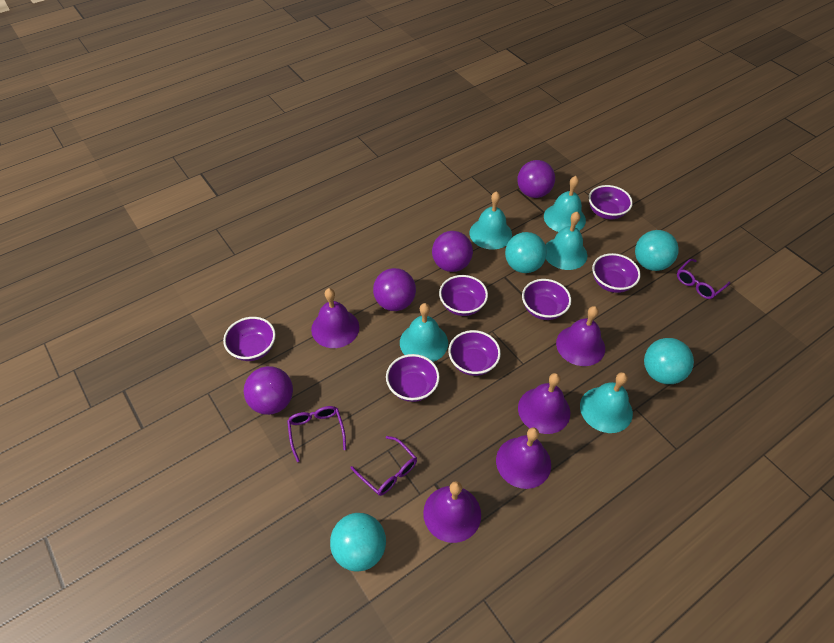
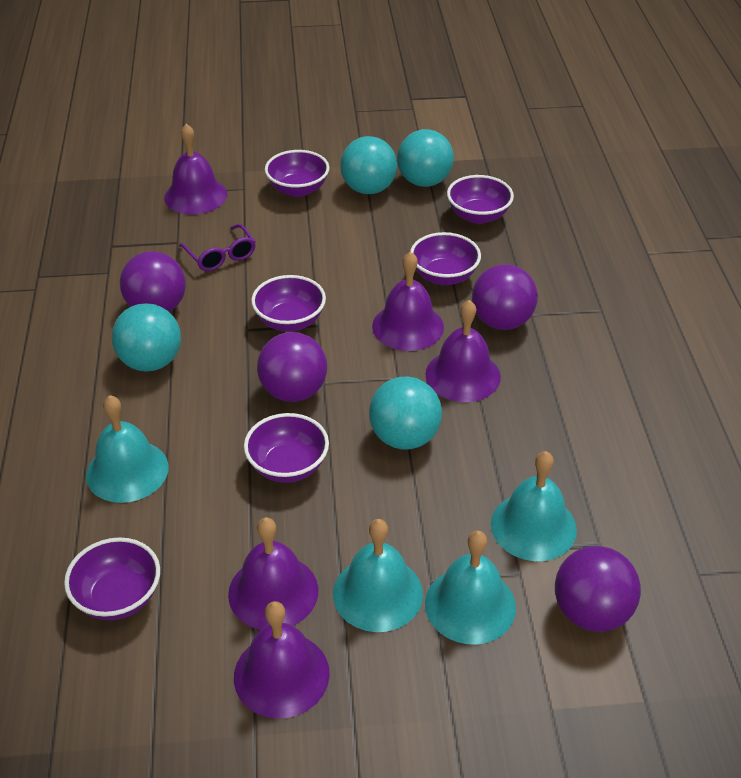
purple bowl: [223,317,276,361] [386,354,440,402] [439,275,488,316] [448,330,501,376] [522,279,571,320] [589,185,633,219] [592,253,641,293] = 7 -> [64,537,160,620] [244,413,329,483] [251,275,326,331] [265,150,329,197] [410,232,481,285] [447,175,514,224] = 6
purple glasses: [287,406,346,462] [351,436,417,496] [677,259,730,299] = 3 -> [179,224,256,271] = 1
turquoise bell: [400,303,448,362] [470,191,512,250] [544,176,586,232] [546,212,587,270] [580,372,633,433] = 5 -> [86,395,169,503] [333,519,423,632] [425,531,516,645] [491,451,577,561] = 4

